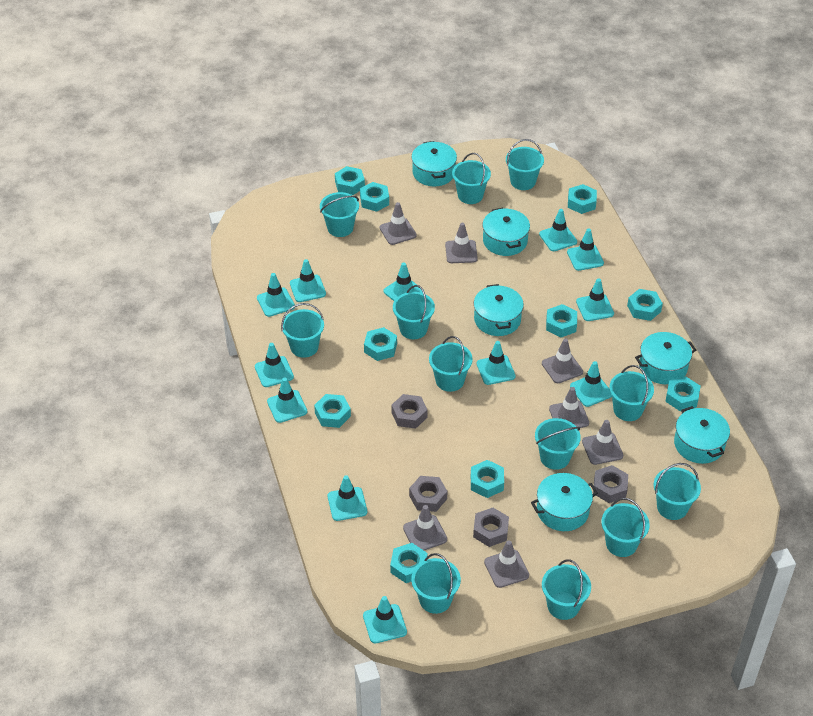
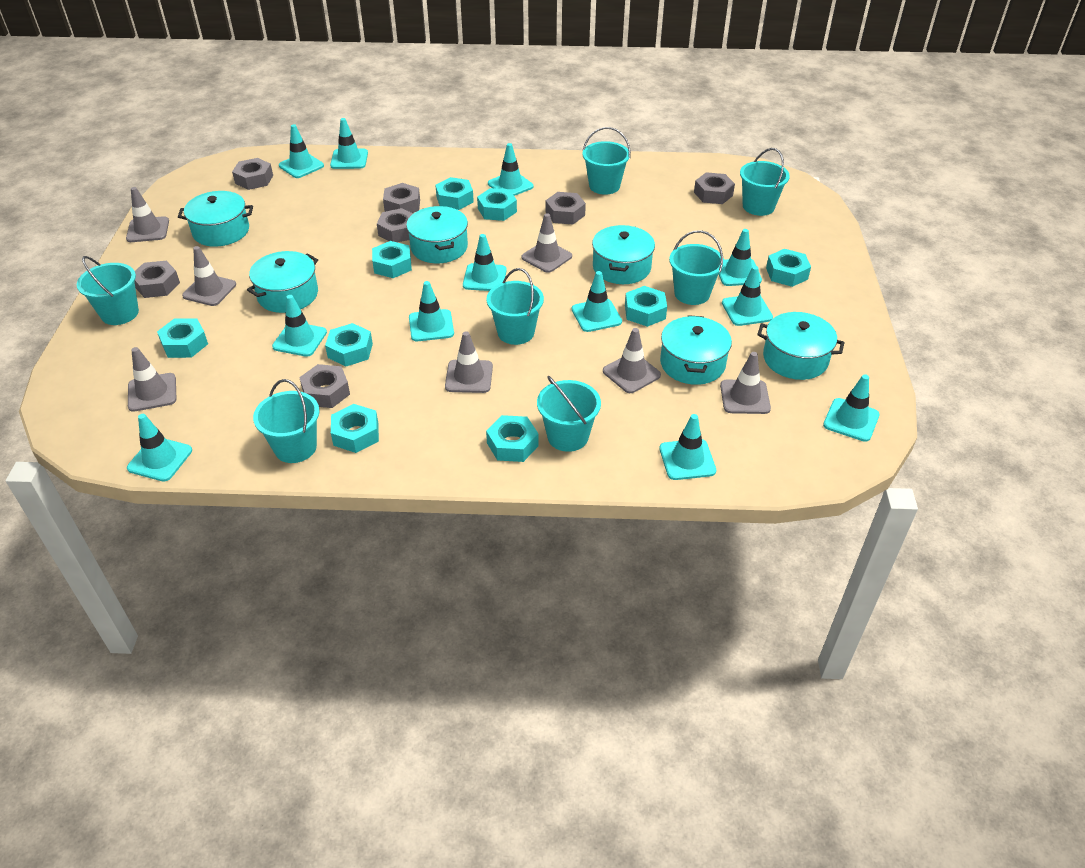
grey nut: [391,394,427,429] [409,476,447,512] [473,508,509,547] [593,465,628,503] = 4 -> [134,261,180,298] [232,158,273,190] [299,364,350,408] [377,208,413,243] [383,183,420,213] [546,192,586,224] [694,172,735,204] = 7
turquoise bucket: [281,303,324,358] [320,192,359,237] [393,285,435,339] [411,553,461,614] [429,336,473,392] [452,153,491,204] [506,139,544,190] [535,418,581,470] [542,559,591,620] [601,498,650,557] [609,365,654,421] [654,463,701,520] = 12 -> [77,256,139,325] [253,379,320,463] [486,268,544,345] [537,376,601,452] [583,127,631,195] [669,230,724,305] [740,148,790,216] = 7
turquoise nut: [314,394,351,428] [335,166,365,195] [360,182,389,212] [364,327,397,361] [390,543,427,583] [471,460,504,498] [546,304,577,337] [568,184,597,214] [627,289,663,321] [665,376,701,411] = 10 -> [157,319,208,358] [325,323,373,367] [331,404,379,453] [372,241,412,278] [435,177,474,210] [477,188,517,221] [486,415,539,462] [625,286,667,327] [766,249,811,287] = 9

